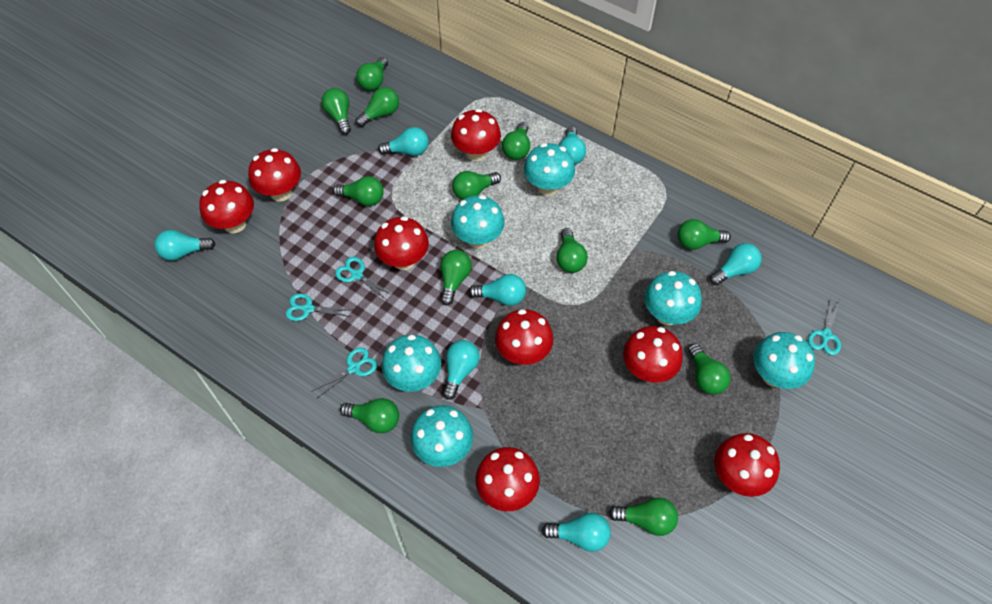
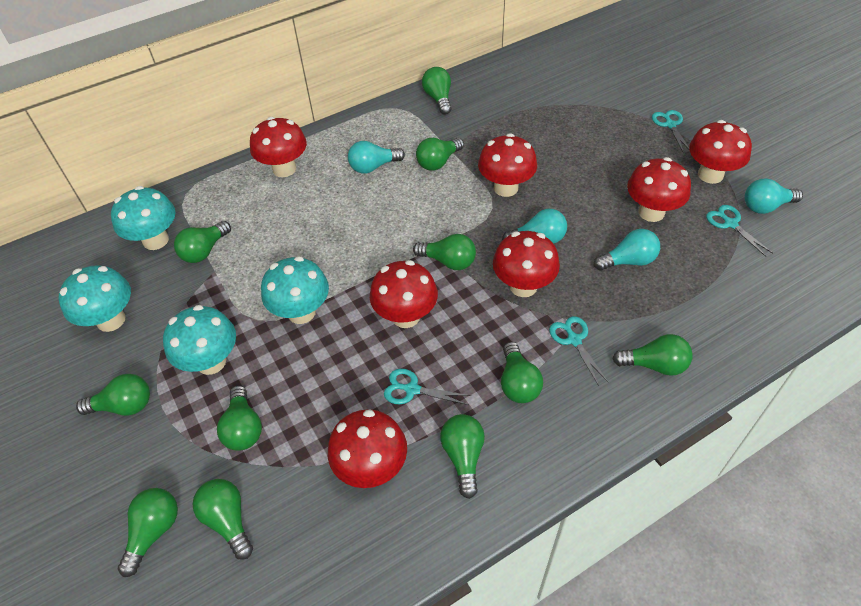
green light bulb: [321,88,351,135] [333,176,384,206] [340,398,399,433] [356,57,388,91] [356,87,399,127] [440,250,472,306] [452,171,501,200] [502,122,530,160] [556,228,588,273] [609,498,678,536] [677,219,731,250] [688,343,731,395] = 12 -> [76,374,150,416] [118,488,178,577] [174,221,231,263] [193,479,253,560] [217,385,262,451] [413,234,476,270] [416,138,464,171] [422,67,451,115] [440,414,485,499] [501,342,543,403] [612,334,693,376] = 11
red mushroom: [199,180,254,233] [248,148,301,201] [374,216,429,270] [451,109,501,161] [476,447,540,511] [495,309,553,365] [623,326,683,383] [715,433,780,497] = 8 -> [250,117,307,177] [328,409,407,488] [370,260,438,328] [478,133,537,197] [493,231,560,297] [627,157,691,222] [689,120,752,184] = 7
turquoise light bulb: [154,230,216,261] [378,127,429,156] [443,340,480,400] [469,274,526,306] [541,513,611,552] [559,126,586,165] [710,243,761,285] = 7 -> [348,141,405,174] [502,209,567,244] [594,229,660,271] [745,178,803,214] = 4
turquoise mushroom: [382,334,441,392] [411,405,473,467] [451,195,505,248] [524,143,575,196] [644,271,702,325] [753,332,815,389] = 6 -> [59,265,131,332] [111,186,176,250] [163,305,236,375] [261,256,329,324] = 4

